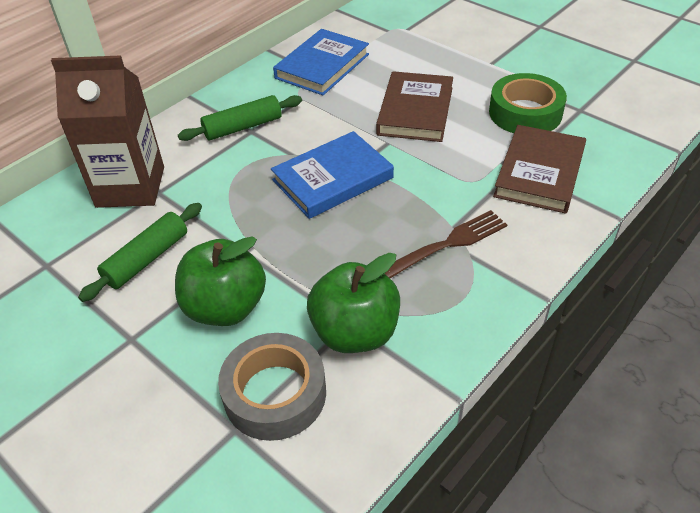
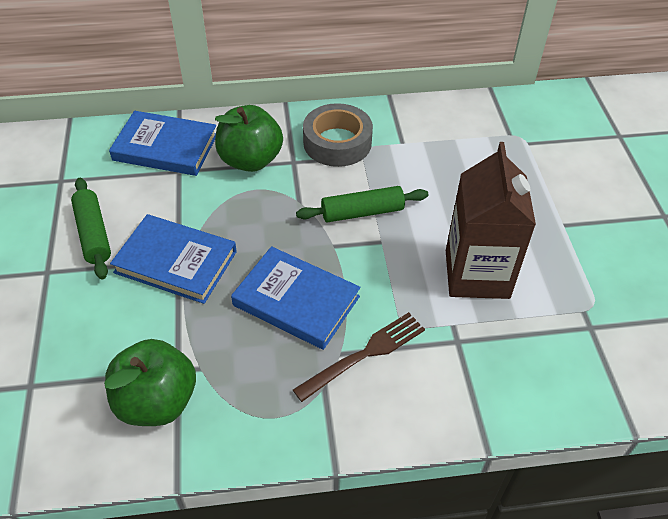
blue book: [271,131,394,219] [273,29,369,95] = 2 -> [109,111,216,176] [110,214,237,304] [231,246,361,350] = 3
brown book: [376,71,453,142] [493,125,586,214] = 2 -> none = 0
green tape: [489,73,567,133] = 1 -> none = 0

